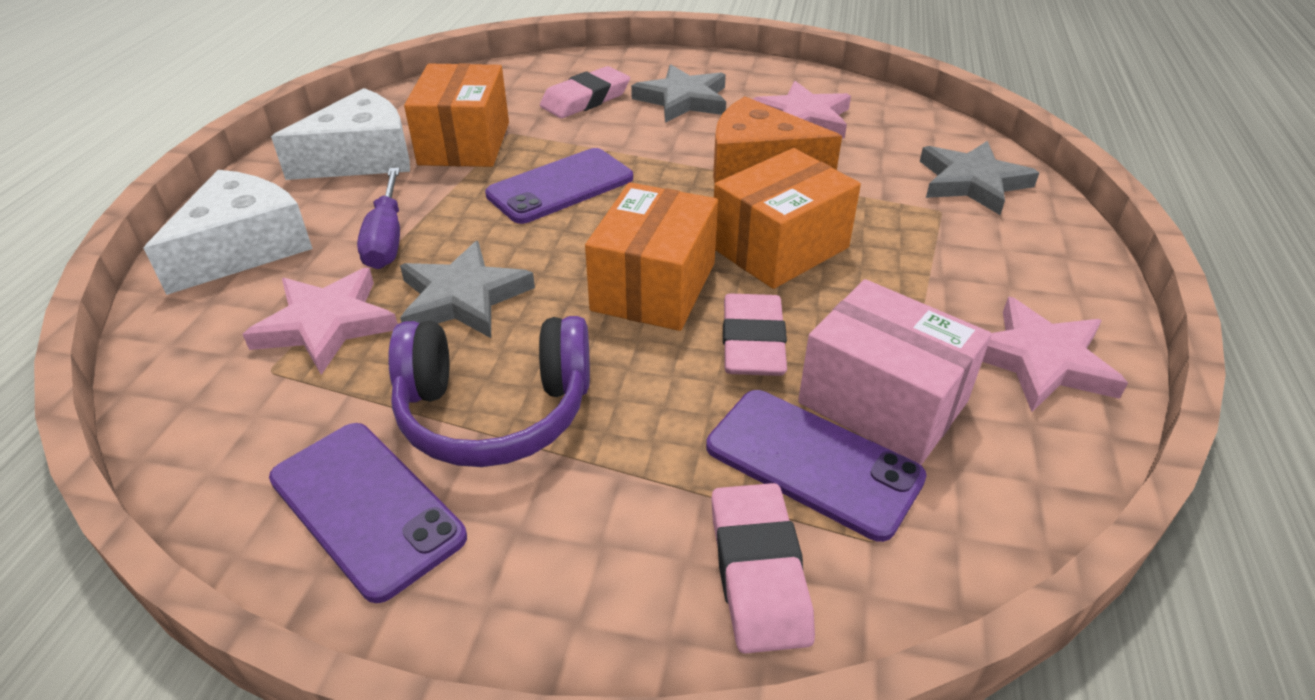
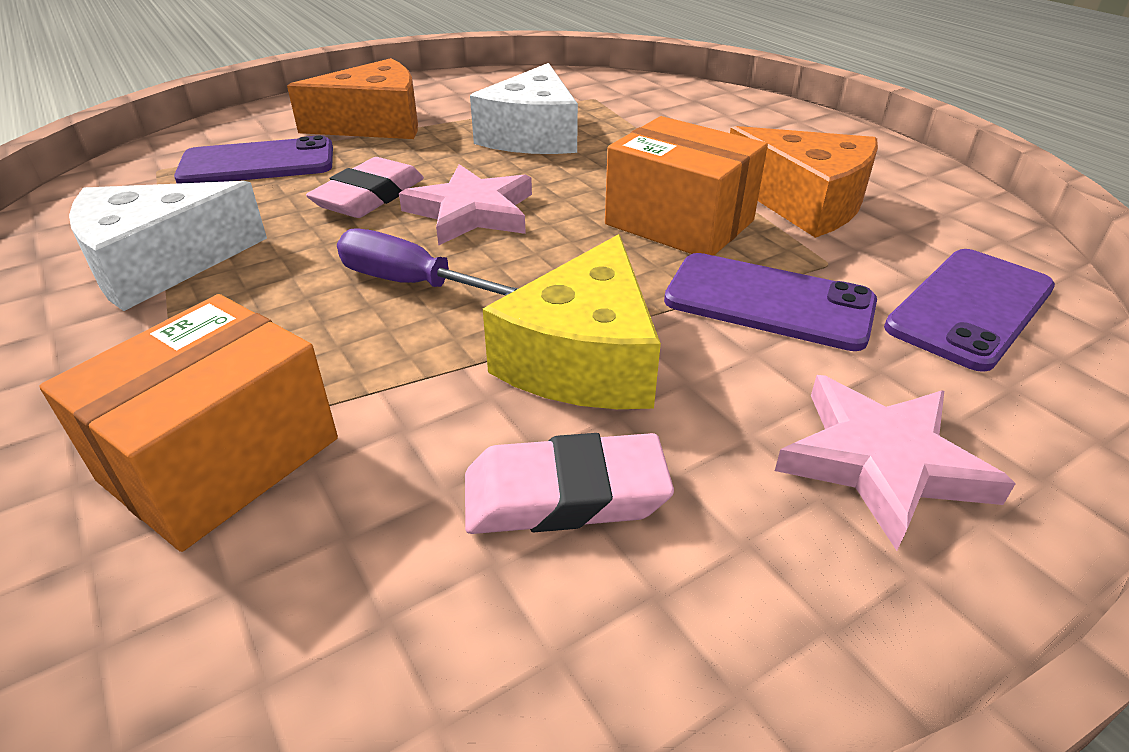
grey star: [400,241,535,338] [631,65,726,123] [920,141,1039,215] = 3 -> none = 0
orange box: [404,63,509,167] [585,183,718,331] [714,148,861,289] = 3 -> [39,294,338,552] [605,116,768,256] = 2
orange cheese: [713,96,842,184] = 1 -> [287,58,418,139] [730,126,878,238] = 2
pink box: [798,279,992,465] = 1 -> none = 0
pink eraser: [540,66,630,118] [711,483,815,654] [723,293,787,376] = 3 -> [306,157,424,218] [465,433,674,534] = 2
pink star: [242,268,398,375] [753,81,851,139] [982,297,1128,412] = 3 -> [399,164,532,246] [775,375,1016,551] = 2
purple headphones: [388,316,590,467] = 1 -> none = 0
yellow cheese: none = 0 -> [483,234,661,409] = 1

